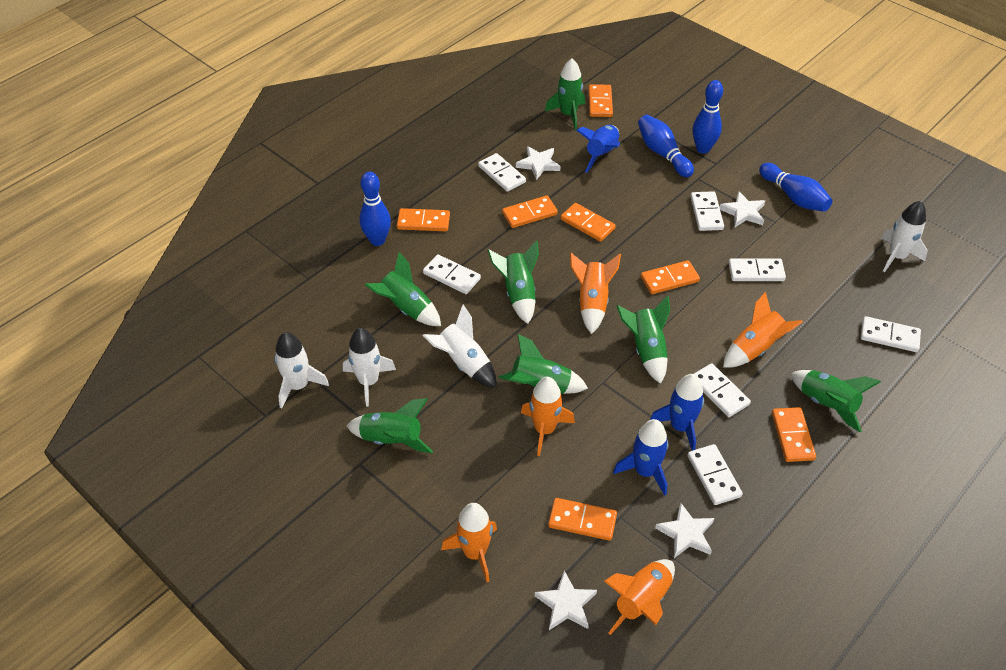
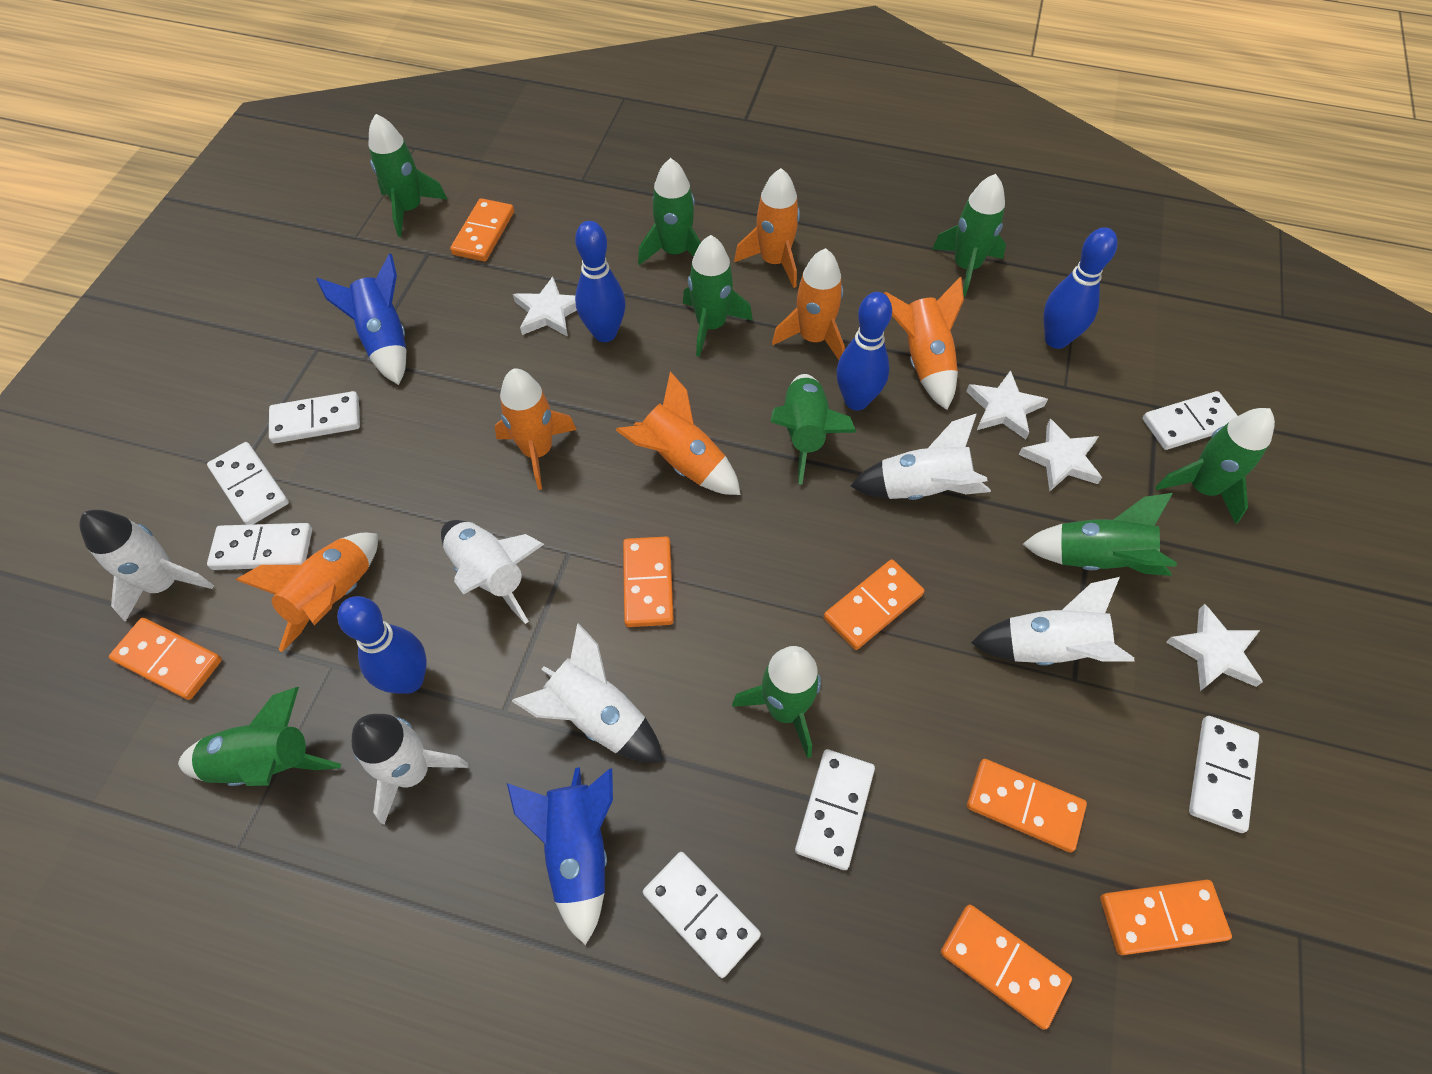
blue rocket: [576,125,620,173] [613,419,668,496] [650,374,704,451] = 3 -> [316,253,406,385] [507,767,613,945] = 2
green rocket: [347,398,433,453] [365,252,441,326] [488,240,539,324] [499,334,588,394] [545,58,585,130] [617,295,670,384] [791,370,881,433] = 7 -> [178,687,341,786] [368,114,448,237] [638,158,701,265] [683,235,753,357] [732,646,821,758] [770,374,857,485] [932,174,1006,297] [1023,493,1177,576] [1156,408,1275,524] = 9
orange rocket: [441,503,497,582] [521,377,575,456] [570,253,621,334] [604,559,675,635] [723,292,803,368] = 5 -> [236,533,378,652] [495,368,577,490] [616,371,741,495] [734,168,800,288] [772,248,845,360] [884,277,964,410] = 6
white rocket: [275,332,329,408] [343,328,396,407] [422,305,497,388] [881,201,928,272] = 4 -> [79,510,214,622] [352,714,468,825] [441,520,544,624] [512,623,663,763] [851,414,991,500] [971,577,1135,665] = 6

